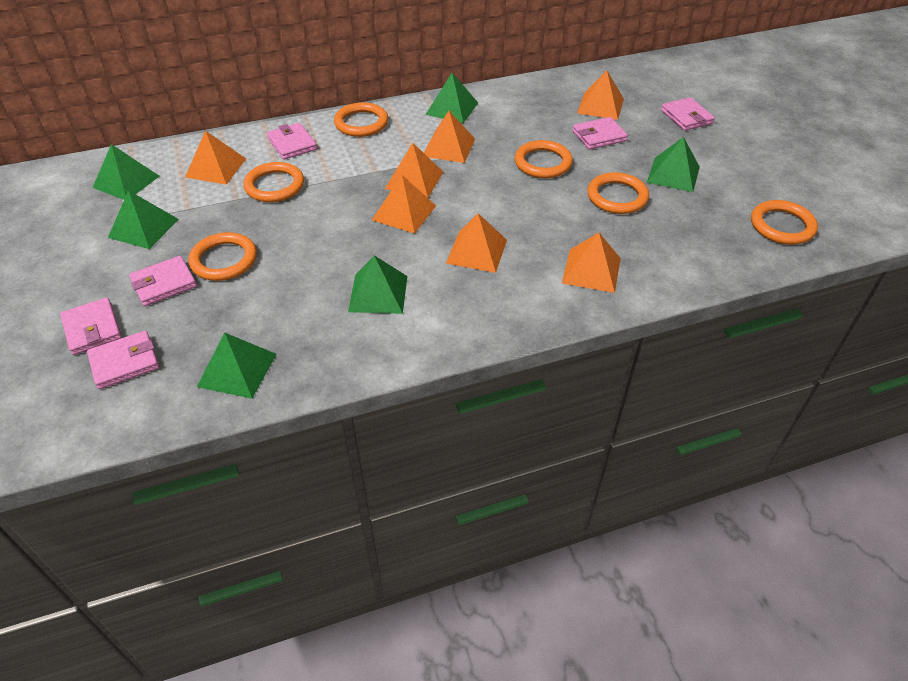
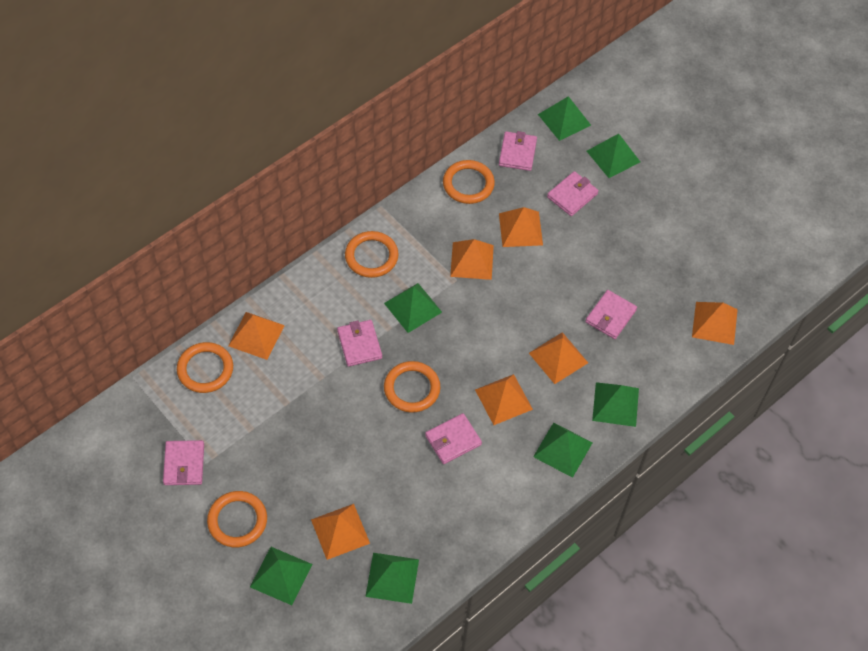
green pyramid: [93,144,159,200] [108,190,179,249] [197,332,277,399] [348,255,407,314] [425,73,478,123] [647,137,700,192] = 6 -> [250,547,313,605] [365,553,419,604] [384,283,442,333] [533,422,592,478] [538,96,591,141] [587,134,640,178] [592,382,639,427] = 7
orange ring: [188,232,257,281] [243,162,304,202] [334,102,388,137] [515,140,573,178] [587,172,649,214] [751,200,818,245] = 6 -> [177,342,233,393] [207,491,267,547] [345,231,399,278] [384,361,440,413] [443,160,495,204] = 5

